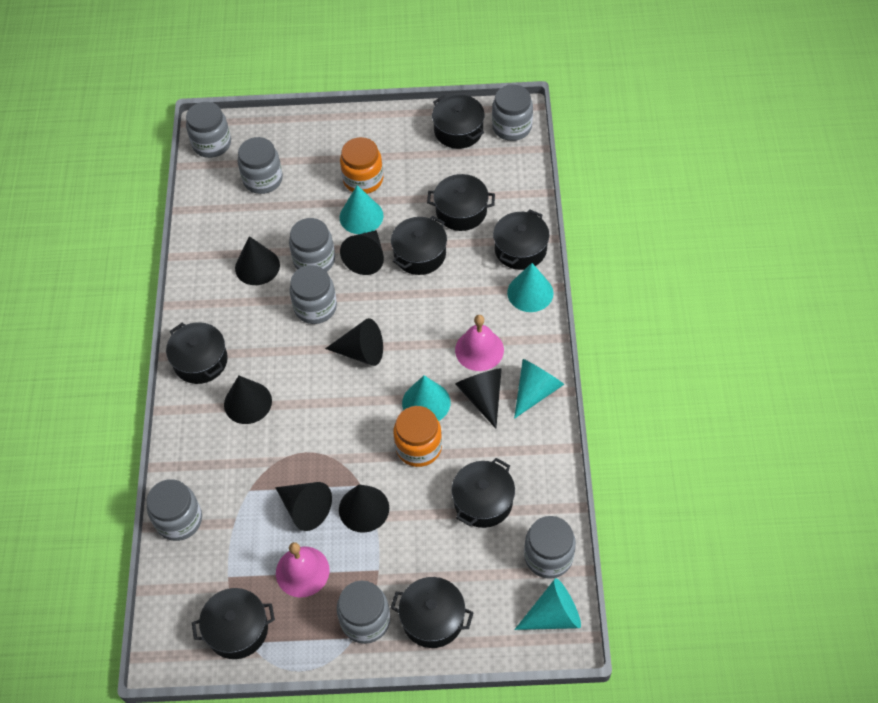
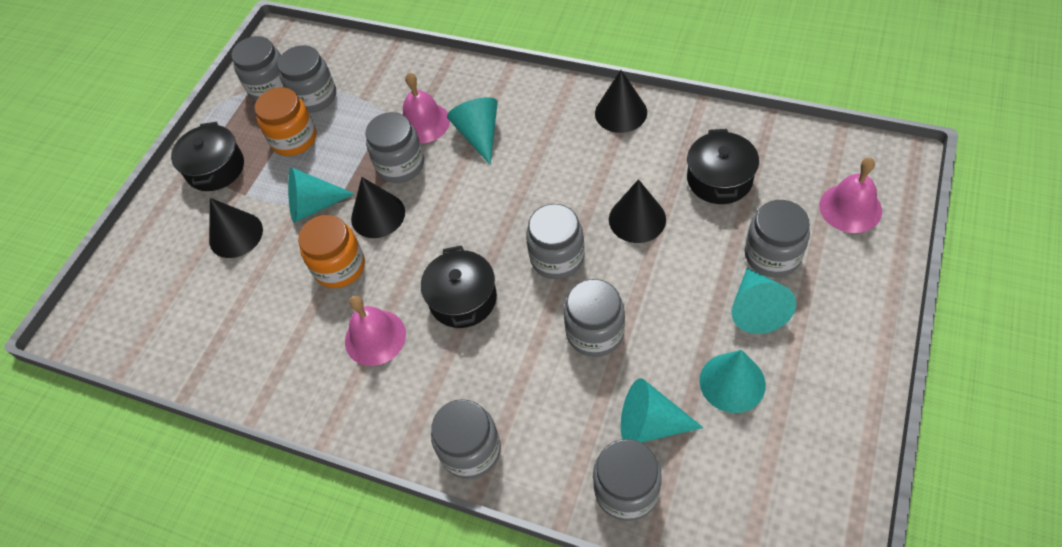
black cone: [224,376,272,424] [235,236,280,285] [275,482,332,531] [325,318,383,366] [339,484,389,533] [340,230,384,275] [456,368,502,428] = 7 -> [209,198,263,258] [351,177,405,238] [595,70,647,133] [609,179,666,243] = 4
black pot: [166,322,228,384] [192,588,275,659] [391,216,447,275] [391,577,474,648] [427,174,495,231] [432,95,485,149] [452,458,515,528] [493,209,549,270] = 8 -> [171,122,244,191] [421,245,497,328] [687,129,759,204] = 3
pink bell: [276,542,329,598] [455,315,504,371] = 2 -> [345,295,406,366] [403,73,450,143] [820,158,882,233] = 3

